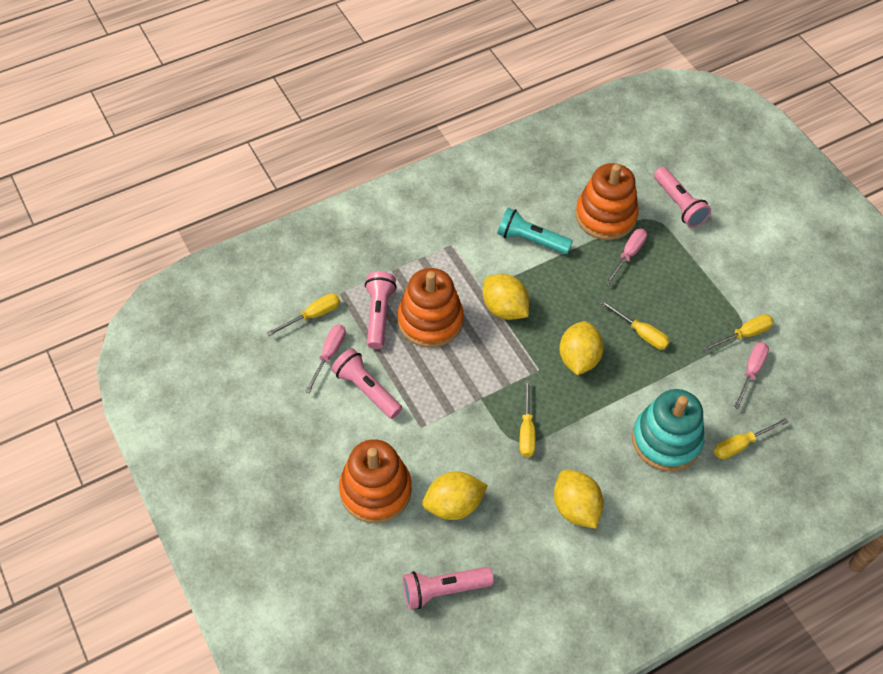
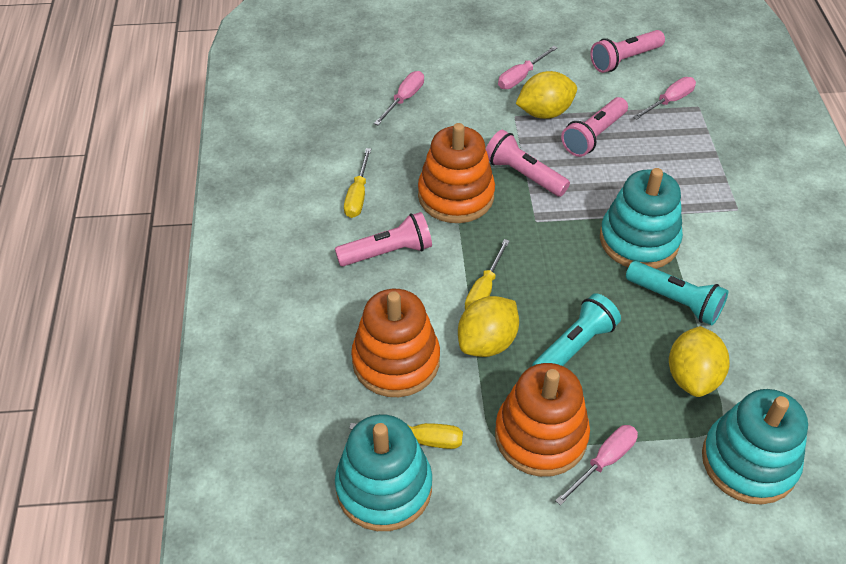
pink screwdriver: [305,325,346,393] [605,229,647,285] [734,342,769,409] = 3 -> [374,71,424,125] [498,46,557,89] [555,425,638,506] [633,77,696,120] = 4
turquoise flashlight: [497,208,573,254] = 1 -> [532,293,621,366] [626,261,728,325] = 2
turquoise stacking toy: [632,389,704,471] = 1 -> [335,414,432,531] [600,168,683,269] [702,389,808,505] = 3
yellow lemon: [422,471,488,520] [483,274,529,320] [554,470,604,529] [559,321,604,376] = 4 -> [458,296,519,357] [516,71,577,119] [669,326,730,397] = 3
yellow screwdriver: [267,293,340,336] [519,380,536,457] [600,300,670,350] [703,314,774,351] [714,418,788,459] = 5 -> [344,148,371,218] [349,423,463,449] [465,239,510,309] = 3

